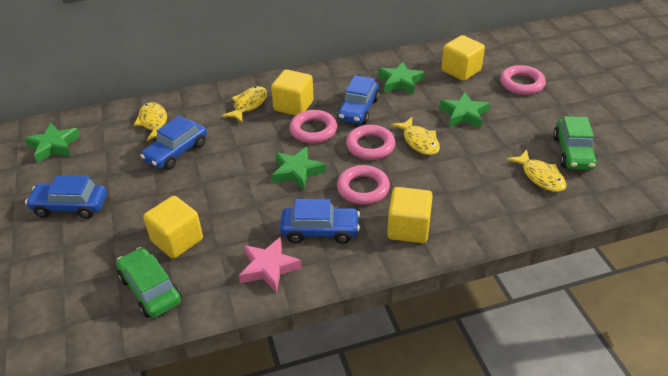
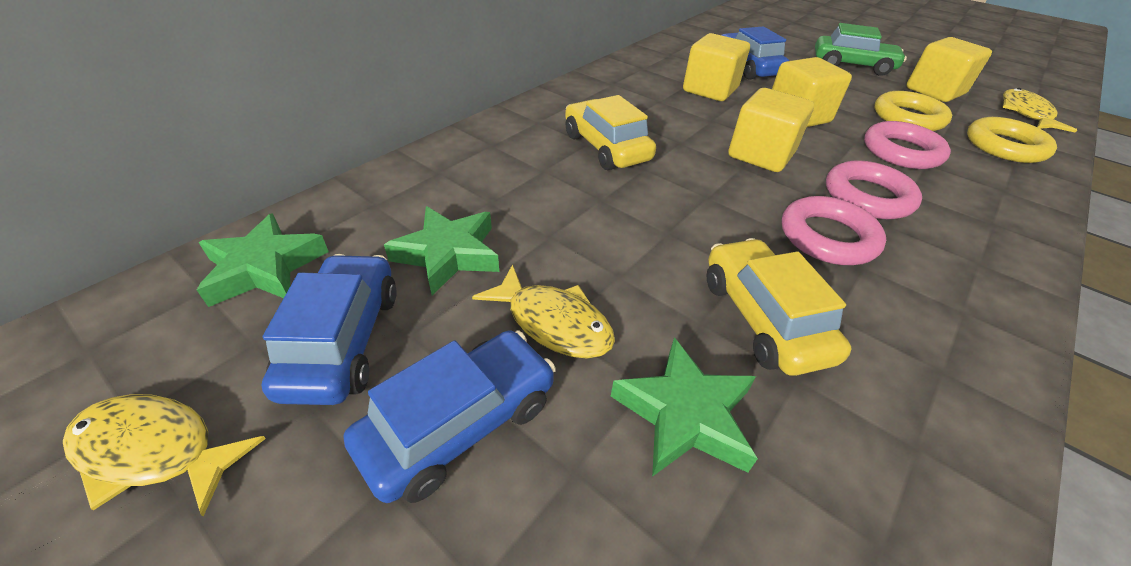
blue car: [25,175,107,219] [140,115,207,170] [280,199,360,244] [337,75,380,124] = 4 -> [261,254,397,405] [344,330,556,503] [721,26,789,80] = 3
green car: [116,247,182,318] [553,116,597,170] = 2 -> [815,23,907,76] = 1
green star: [25,123,80,163] [272,147,326,190] [378,61,425,95] [439,92,490,128] = 4 -> [197,213,329,307] [384,206,499,295] [611,337,758,477] = 3
pink ring: [289,110,337,143] [337,165,390,205] [346,125,395,160] [500,65,546,95] = 4 -> [782,196,886,265] [826,160,922,219] [864,121,951,169] = 3
pink star: [239,237,302,293] = 1 -> none = 0
yellow car: none = 0 -> [565,95,656,170] [707,238,851,376] = 2
yellow fish: [134,102,167,141] [222,86,267,123] [391,117,440,155] [506,149,566,192] = 4 -> [63,394,266,516] [472,264,615,358] [1002,88,1077,133] = 3
yellow ring: none = 0 -> [874,91,952,131] [967,117,1057,163] = 2

